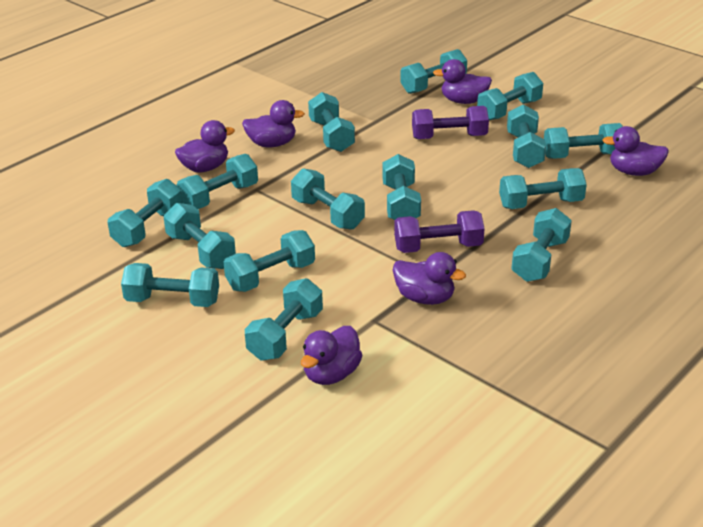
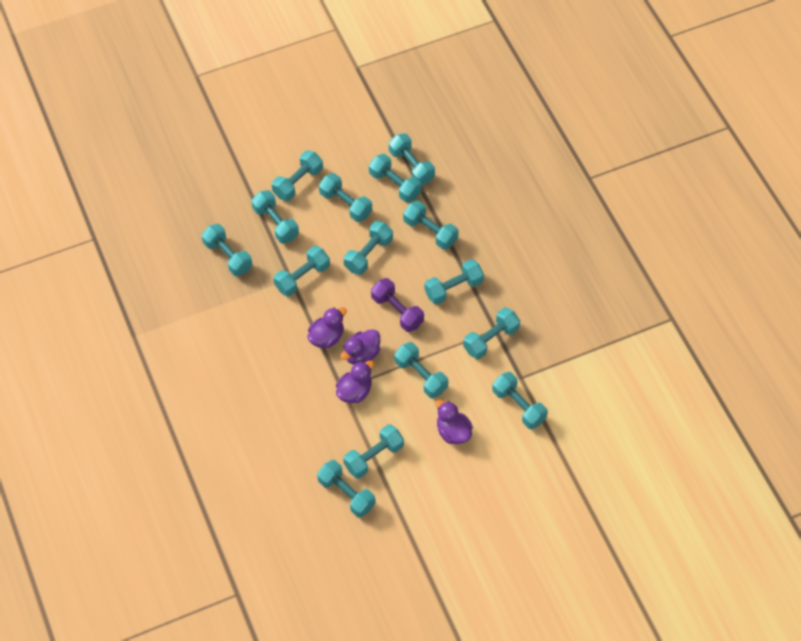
purple duck: [175,120,235,173] [242,100,305,147] [301,326,362,385] [393,252,466,305] [433,59,492,104] [602,126,669,176] = 6 -> [308,307,347,348] [336,360,374,403] [340,329,380,365] [436,399,473,444] = 4
purple dumbbell: [394,210,485,253] [412,106,489,139] = 2 -> [371,278,424,332] = 1

